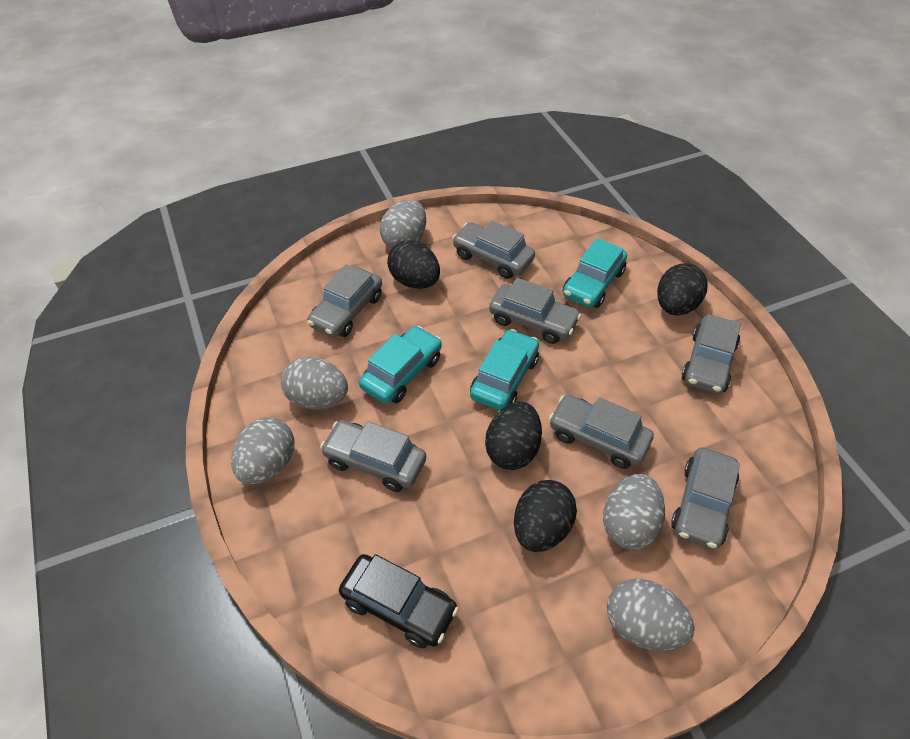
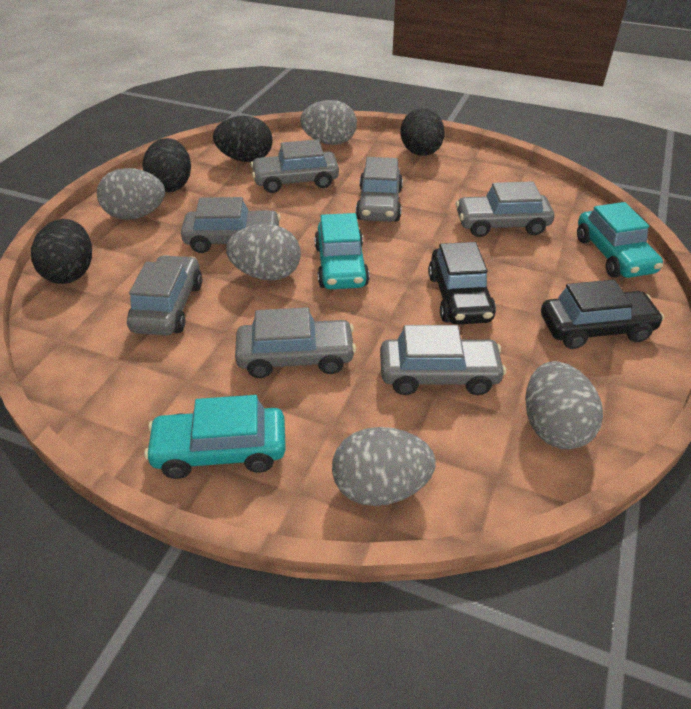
black car: [339,554,459,648] = 1 -> [428,242,496,325] [541,280,664,349] = 2

